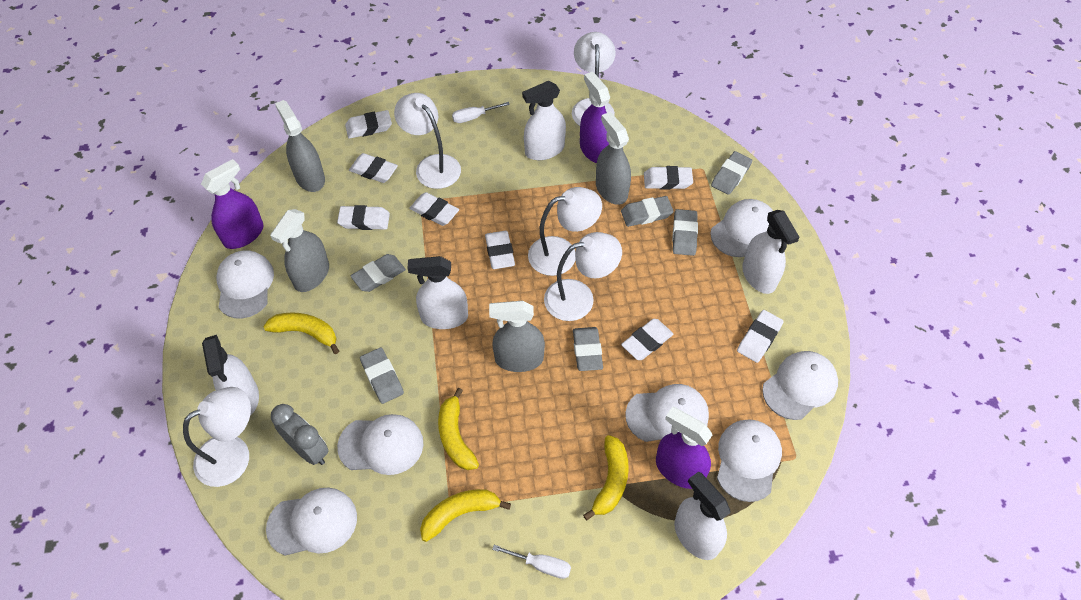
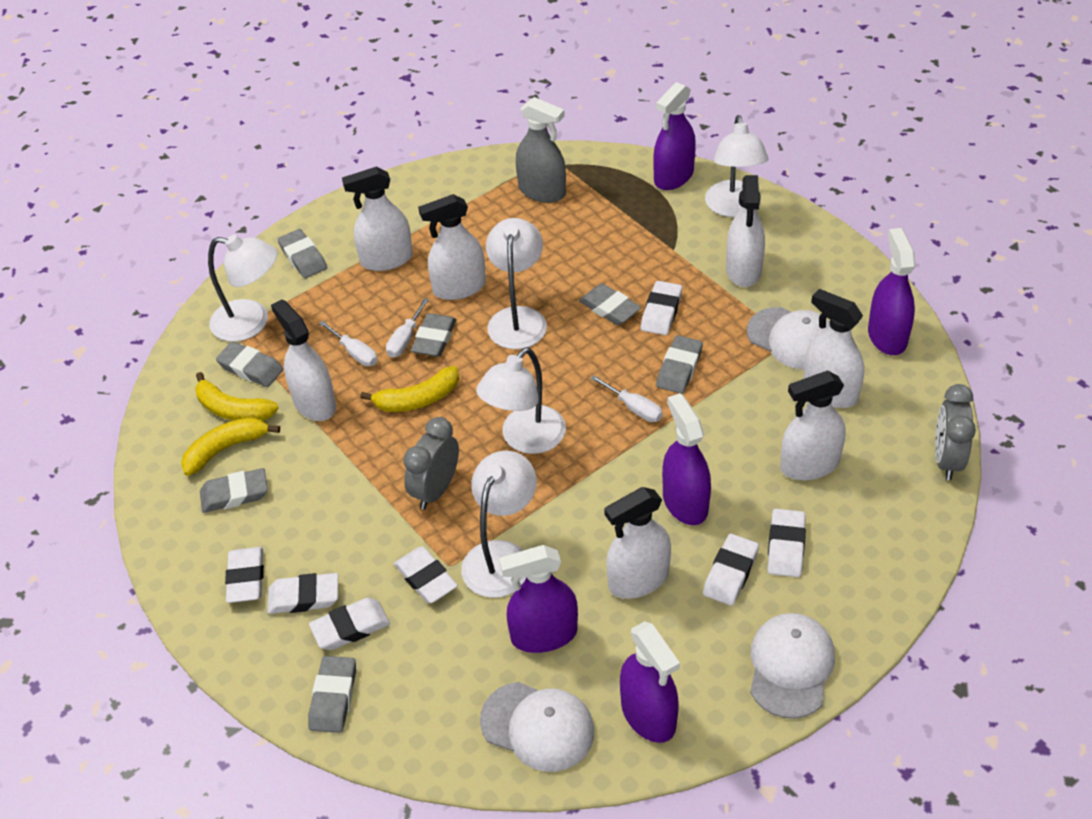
grey clock: [271,404,329,465] = 1 -> [403,417,459,509] [935,384,976,480] = 2
grey eraser: [351,254,406,292] [360,348,404,404] [573,327,603,371] [621,196,674,227] [672,209,698,256] [711,151,752,195] = 6 -> [200,468,268,513] [216,342,284,387] [278,229,327,278] [308,656,356,733] [411,313,457,357] [579,283,641,325] [656,335,703,394] = 7
grey spray bottle: [270,209,329,292] [275,100,325,192] [489,301,545,372] [596,112,631,205] = 4 -> [516,97,566,203] = 1
purple spray bottle: [201,159,264,249] [580,72,610,163] [656,407,712,489] = 3 -> [499,545,578,653] [620,621,680,743] [653,82,696,190] [662,393,711,525] [868,228,916,355] = 5
white cap: [216,250,274,318] [266,487,357,556] [337,414,423,475] [625,384,709,442] [710,199,773,257] [717,420,782,502] [762,351,838,420] = 7 -> [480,682,594,772] [746,307,830,370] [750,613,835,719] = 3
white eraser: [337,205,390,230] [345,110,392,139] [349,153,398,183] [409,192,459,226] [485,231,515,269] [621,319,673,360] [644,166,693,190] [737,310,784,363] = 8 -> [225,547,264,603] [267,573,338,614] [309,598,390,650] [394,546,458,603] [641,281,682,335] [703,534,759,606] [768,509,806,577] = 7
white screwdriver: [452,102,510,123] [492,545,571,579] = 2 -> [319,321,378,367] [386,298,429,358] [590,375,663,422] = 3
white spray bottle: [202,335,259,415] [408,256,468,329] [522,81,566,160] [674,472,730,560] [742,210,800,294] = 5 -> [271,299,336,421] [342,167,413,271] [418,194,486,300] [604,487,671,599] [726,175,765,287] [780,371,846,480] [803,289,864,408] = 7
yellow banana: [263,313,339,354] [420,489,511,542] [438,388,479,470] [583,435,629,520] = 4 -> [181,417,280,476] [195,372,279,421] [360,366,459,412] = 3

